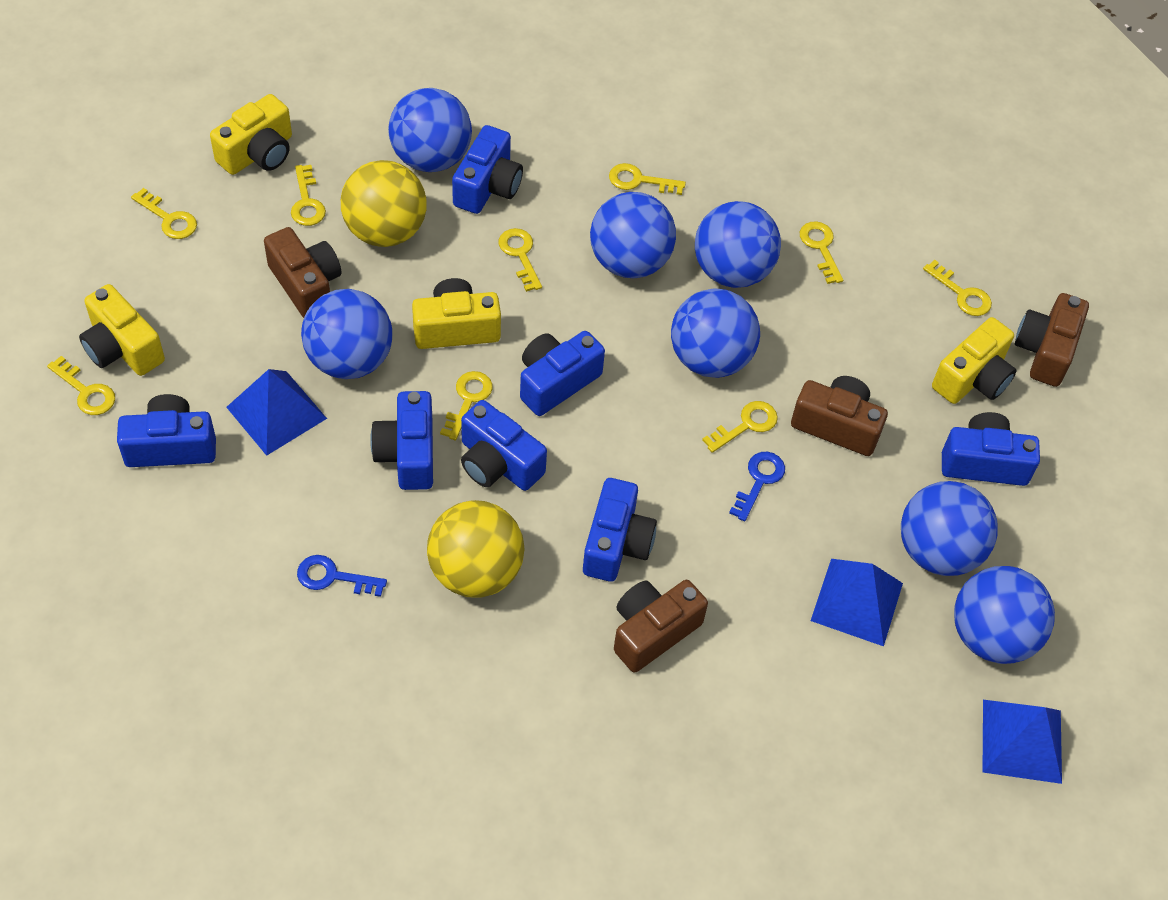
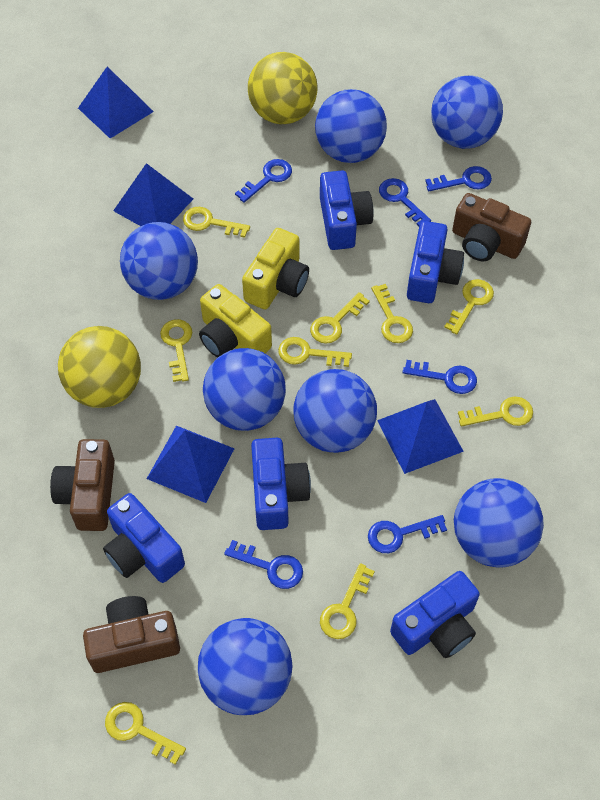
blue camera: [117,394,216,467] [370,391,433,490] [452,125,523,214] [461,400,547,491] [520,331,605,416] [583,478,657,582] [942,412,1040,486] = 7 -> [103,493,185,583] [251,438,311,530] [320,171,373,250] [390,571,480,658] [407,221,464,303] = 5
blue key: [297,555,387,597] [729,452,785,521] = 2 -> [224,540,303,589] [235,159,292,203] [368,515,447,553] [379,178,431,227] [402,360,477,394] [425,166,492,191] = 6
blue pyramid: [226,369,327,456] [811,559,903,646] [982,700,1062,784] = 3 -> [78,67,154,139] [113,163,193,226] [147,426,235,503] [377,399,464,474] = 4
brown camera: [264,227,341,318] [614,580,708,673] [791,376,888,456] [1015,293,1089,387] = 4 -> [50,439,115,531] [83,596,180,673] [452,193,531,261] = 3
yellow camera: [79,284,165,376] [210,94,292,175] [412,278,501,349] [932,317,1016,404] = 4 -> [199,284,272,358] [242,228,309,309] = 2

